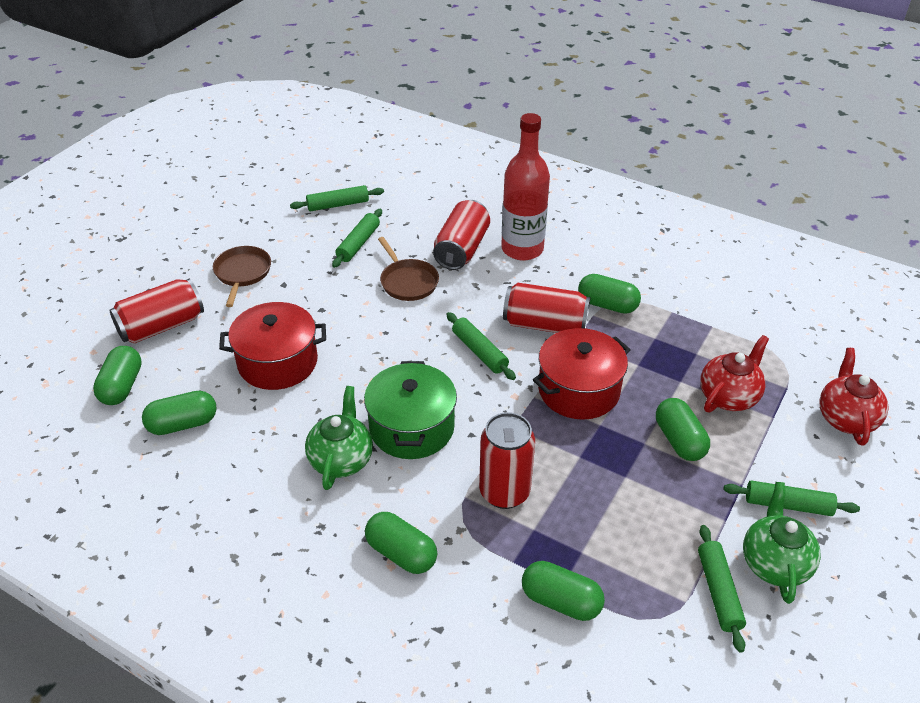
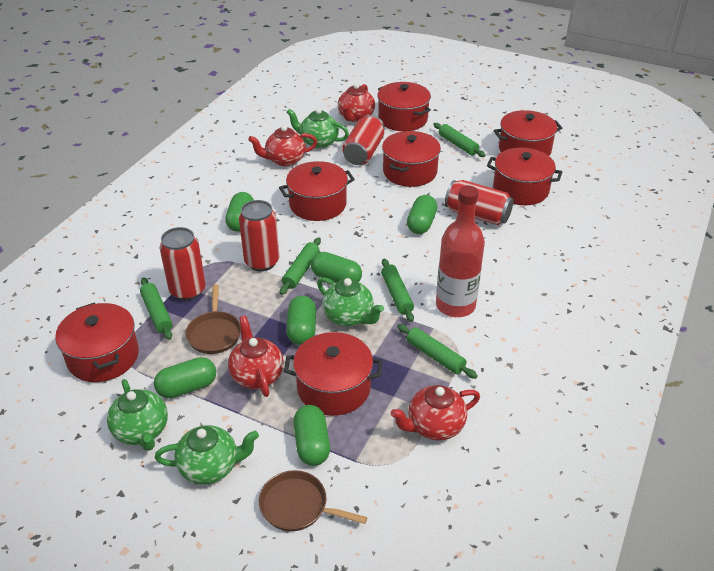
green pot: [364,361,457,459] = 1 -> none = 0
green teapot: [305,386,373,490] [743,482,821,604] = 2 -> [107,379,168,451] [155,425,259,484] [287,108,349,149] [317,277,384,326] = 4
red pot: [219,302,326,390] [533,328,631,420] = 2 -> [55,302,139,382] [279,161,355,221] [284,332,382,416] [377,82,431,131] [382,131,441,187] [487,148,562,205] [494,110,562,156] = 7
red teapot: [700,335,769,413] [819,348,888,446] = 2 -> [228,315,284,397] [248,125,317,166] [338,83,375,122] [390,385,480,441] = 4

